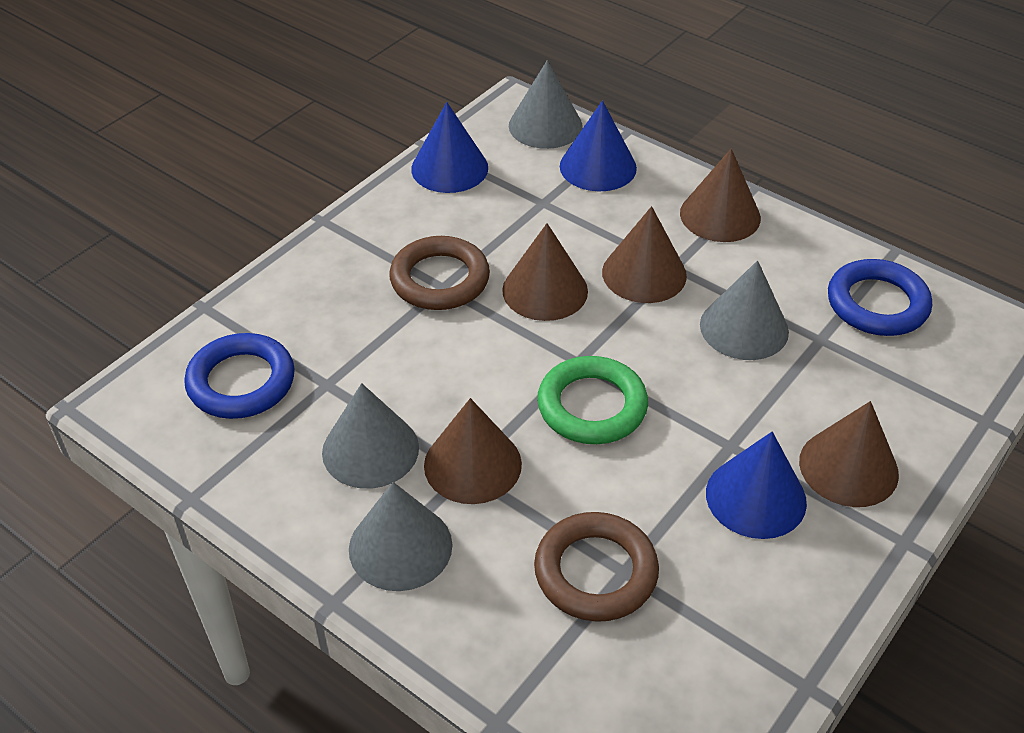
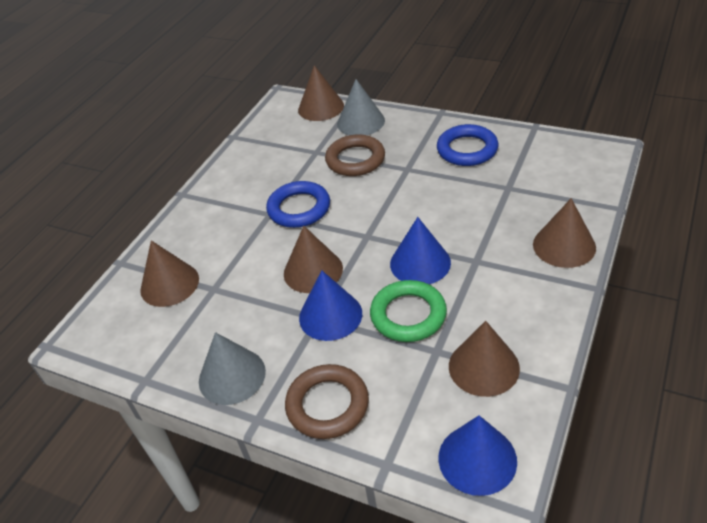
grey cone: [322,383,419,489] [349,482,452,591] [509,60,583,149] [700,260,789,360] = 4 -> [199,332,266,405] [337,79,385,135] = 2

